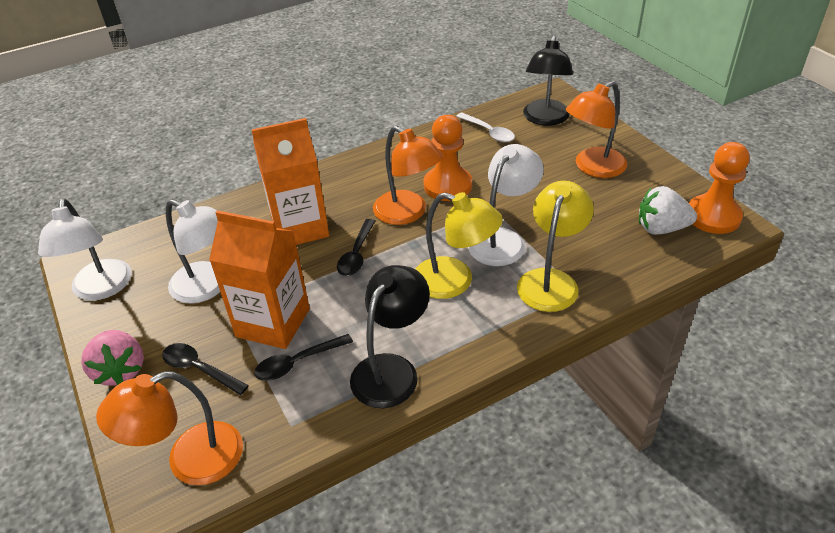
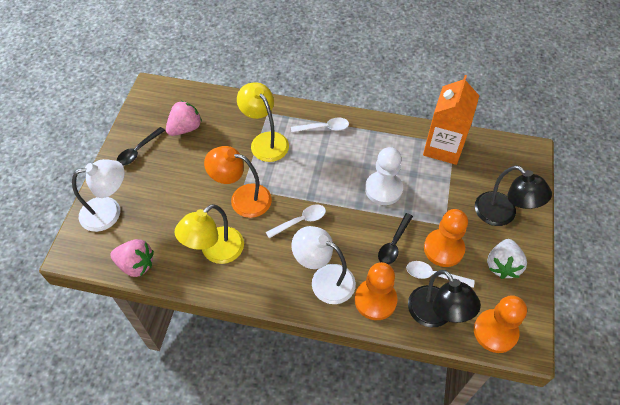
black spoon: [162,343,249,395] [254,334,353,381] [337,219,375,276] = 3 -> [117,127,165,166] [378,213,413,264] = 2
orange carton: [209,210,310,349] [251,118,329,245] = 2 -> [423,75,479,165] = 1
orange lamp: [96,371,243,485] [373,126,443,225] [566,81,627,178] = 3 -> [204,146,272,218] = 1
orange pawn: [423,115,472,201] [689,142,750,234] = 2 -> [355,262,397,320] [424,209,468,267] [474,295,527,353] = 3
pink strawberry: [81,330,144,386] = 1 -> [110,239,154,277] [166,101,202,136] = 2
white lamp: [38,198,132,301] [166,199,220,304] [468,144,544,266] = 3 -> [72,159,125,232] [292,226,356,304] = 2
white pawn: none = 0 -> [365,147,403,205] = 1
white spoon: [456,112,515,142] = 1 -> [266,204,326,238] [291,118,349,133] [406,261,475,288] = 3

